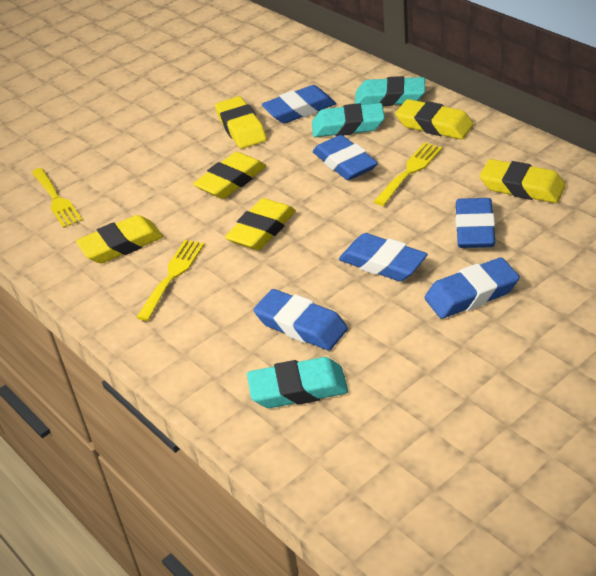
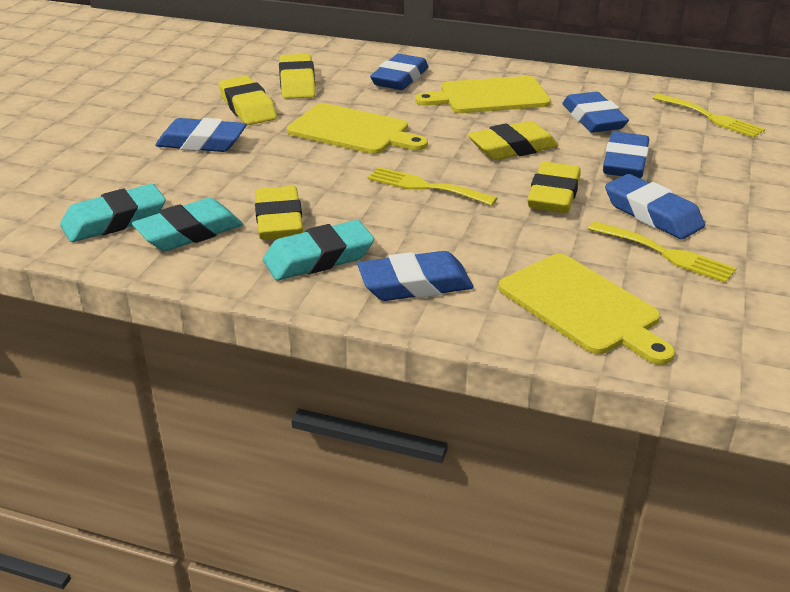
yellow cutting board: none = 0 -> [287,103,428,154] [415,76,551,113] [498,254,675,365] = 3
yellow eraser: [76,215,163,263] [193,152,266,199] [215,96,267,149] [225,198,296,250] [395,99,474,139] [480,159,566,203] = 6 -> [219,76,277,125] [255,186,303,240] [279,54,316,99] [468,121,558,160] [527,162,581,213] = 5

